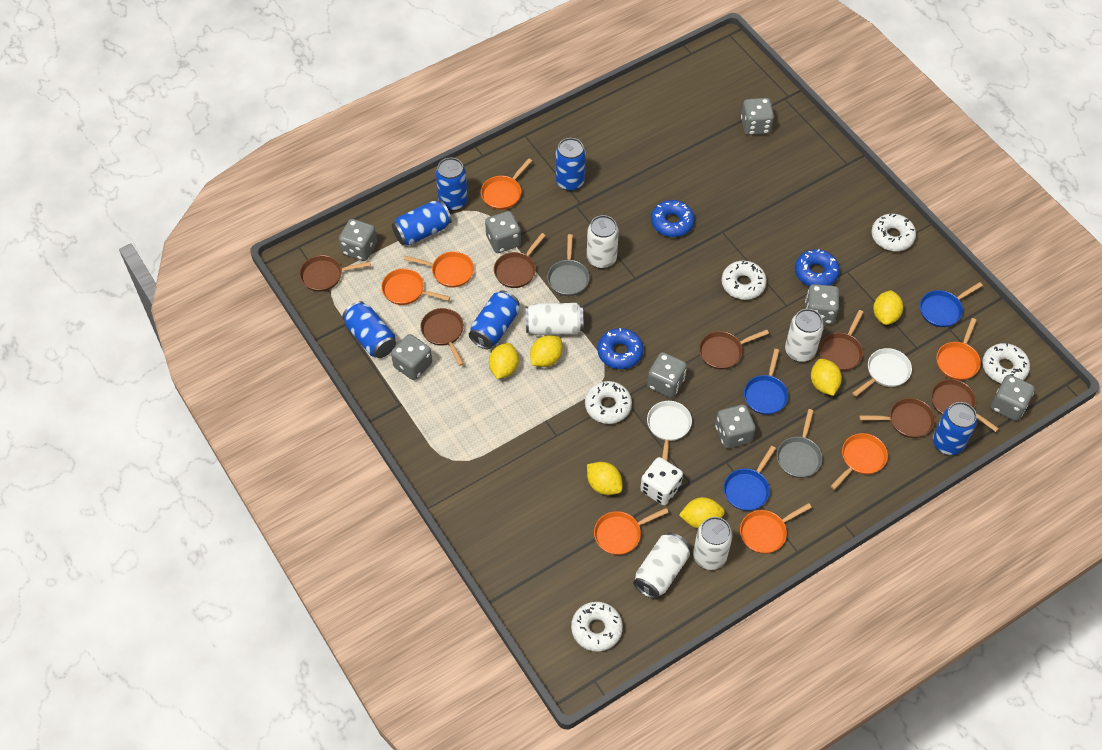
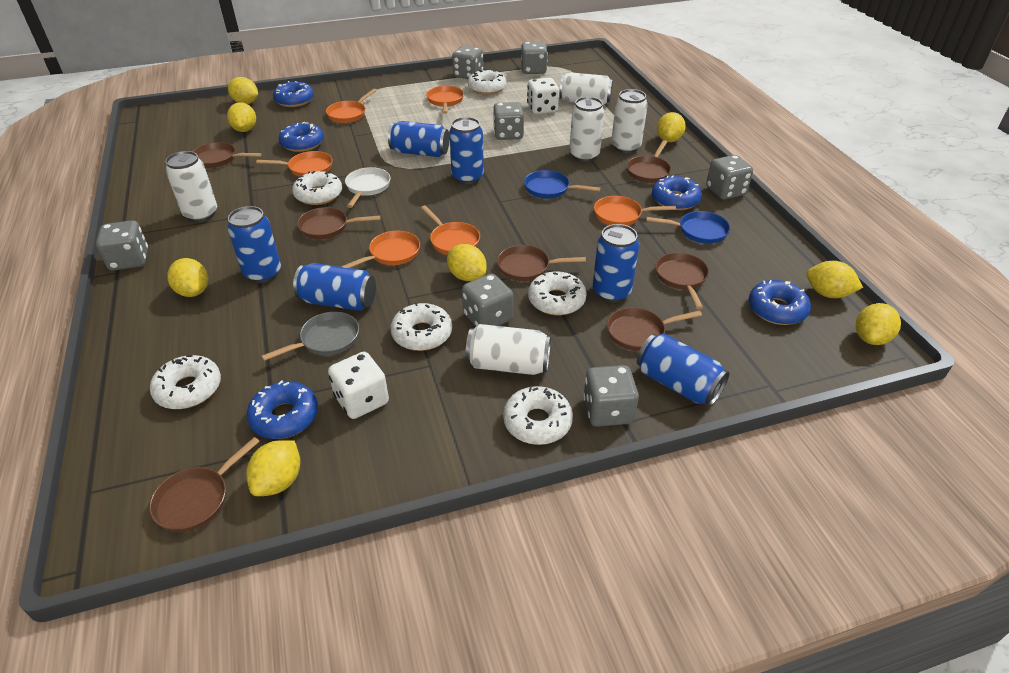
blue donut: [597,328,644,369] [651,200,695,237] [795,249,840,286] = 3 -> [246,380,318,439] [273,81,314,107] [279,122,324,152] [652,175,702,210] [749,280,811,325] = 5
blue pan: [724,446,776,511] [744,349,788,415] [920,282,983,327] = 3 -> [524,170,600,199] [646,211,730,244] = 2
grey dice: [339,219,377,261] [391,334,432,380] [485,211,521,253] [647,352,687,398] [715,404,756,448] [741,98,774,135] [805,284,839,324] [991,375,1035,421] = 8 -> [96,220,148,270] [452,45,484,79] [462,274,513,326] [493,102,524,140] [521,42,548,74] [583,365,639,427] [706,155,753,200] = 7
grey pan: [547,234,590,296] [777,409,822,478] = 2 -> [261,311,359,361] = 1
orange pan: [381,268,450,305] [404,251,474,288] [481,158,532,210] [594,508,669,555] [740,503,812,554] [830,433,888,490] [936,318,981,380] = 7 -> [256,151,333,176] [326,89,377,123] [341,231,420,268] [421,205,480,255] [426,86,464,114] [594,196,676,226] = 6
white dice: [640,457,683,505] = 1 -> [328,352,389,419] [527,78,559,114] = 2
white donut: [571,602,623,652] [585,381,632,424] [722,260,767,300] [871,213,916,251] [982,343,1030,383] = 5 -> [150,355,221,409] [292,171,342,205] [391,302,452,351] [468,69,506,95] [503,386,573,445] [528,271,587,316] = 6
white pan: [647,401,692,461] [852,348,912,397] = 2 -> [345,167,390,208] = 1
yellow lemon: [489,343,519,379] [530,335,562,367] [587,462,622,495] [679,497,725,529] [811,359,842,396] [873,290,903,325] = 6 -> [167,258,208,297] [227,102,256,132] [228,77,258,104] [246,440,300,496] [447,244,487,281] [657,112,686,142] [807,261,863,298] [856,303,901,345] = 8

